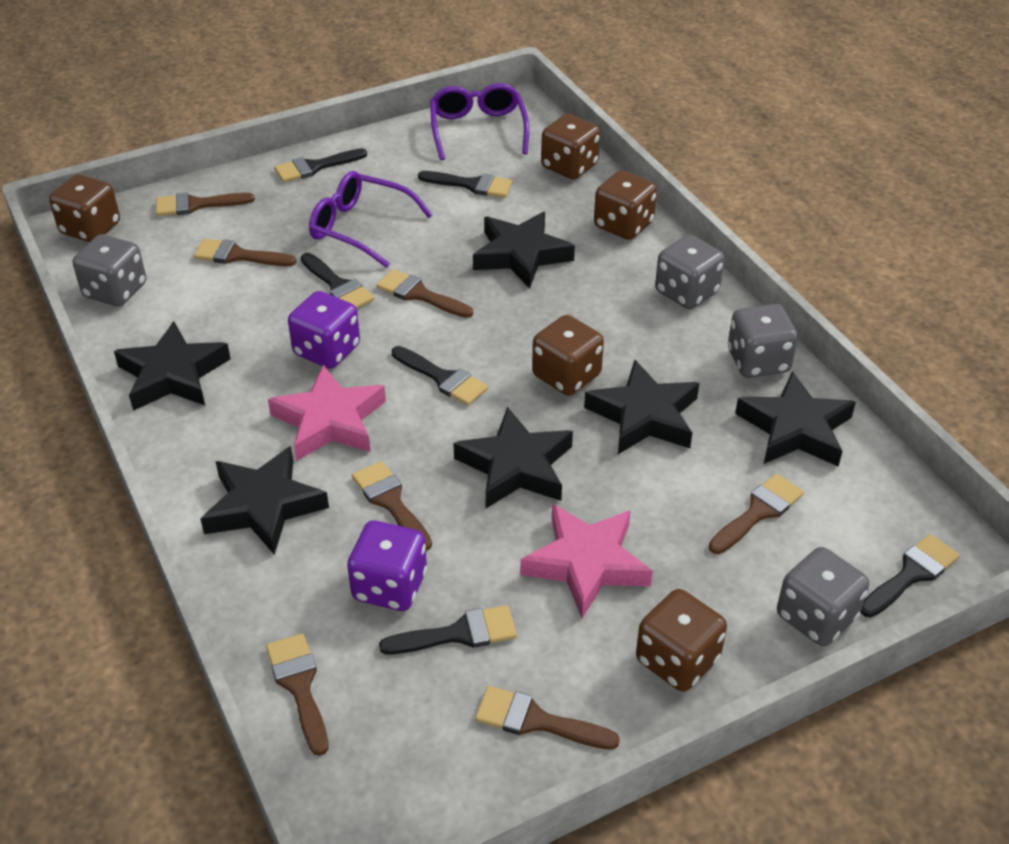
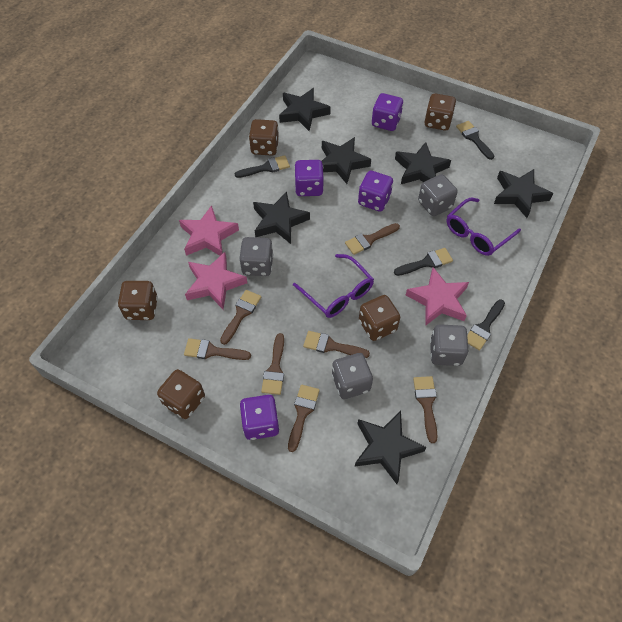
black brush: [274,148,367,183] [301,253,375,309] [379,605,517,654] [392,346,488,406] [418,171,513,198] [861,534,960,617] = 6 -> [235,155,290,178] [394,248,453,276] [456,121,494,160] [467,300,505,351] = 4
pink star: [268,365,386,461] [520,504,653,618] = 2 -> [179,205,239,256] [185,252,247,310] [406,267,469,326] = 3
purple dice: [288,291,360,369] [347,521,427,611] = 2 -> [239,395,280,440] [294,160,324,196] [358,170,393,212] [372,93,403,131] = 4

